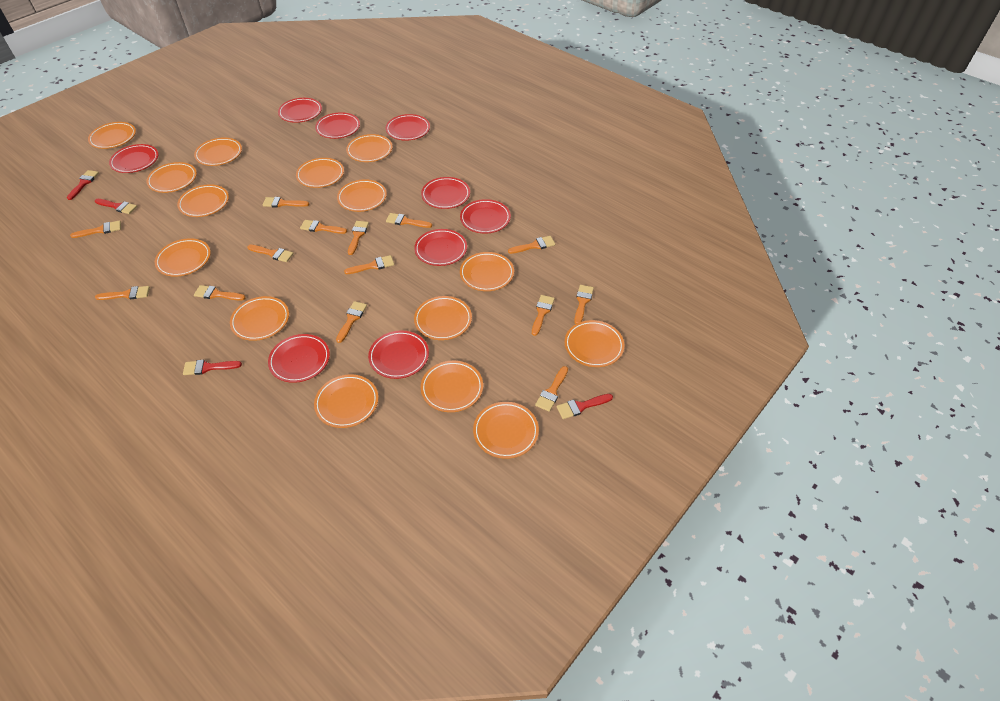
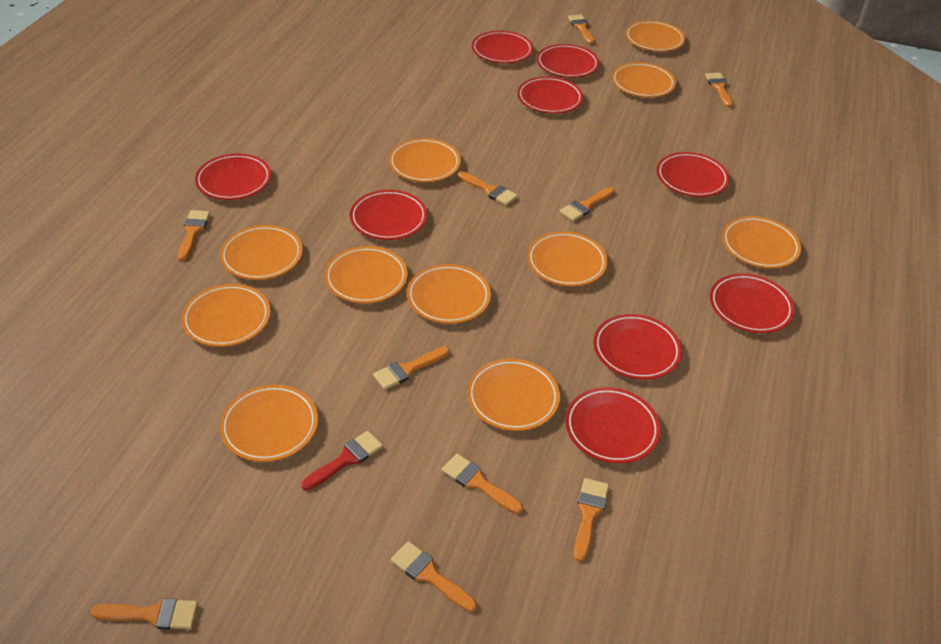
orange brush: [70,220,121,238] [95,286,150,300] [194,285,245,301] [247,245,293,262] [263,197,309,208] [300,220,347,234] [336,301,367,343] [344,255,394,274] [348,221,369,255] [386,213,432,228] [508,236,555,254] [532,295,555,336] [535,366,568,412] [574,285,594,324] = 14 -> [90,598,198,629] [178,210,210,261] [373,347,450,390] [391,541,477,612] [442,454,523,514] [458,171,518,206] [560,187,615,221] [568,14,595,44] [574,478,609,562] [705,73,733,108] = 10
orange plate: [88,122,136,149] [146,162,197,193] [155,238,211,277] [177,184,229,217] [194,138,242,166] [230,296,289,341] [296,158,344,188] [314,374,378,428] [337,179,387,212] [346,134,393,162] [414,296,472,340] [421,361,483,412] [460,252,514,291] [473,402,539,459] [565,320,624,367] = 15 -> [181,284,271,347] [220,225,303,280] [220,385,318,462] [324,246,408,304] [389,138,461,182] [407,264,491,324] [467,359,560,431] [527,232,608,286] [612,62,676,98] [625,20,685,52] [722,216,801,269] = 11
red brush: [67,170,99,200] [95,199,137,214] [183,360,242,375] [557,394,613,419] = 4 -> [301,431,383,491] = 1

